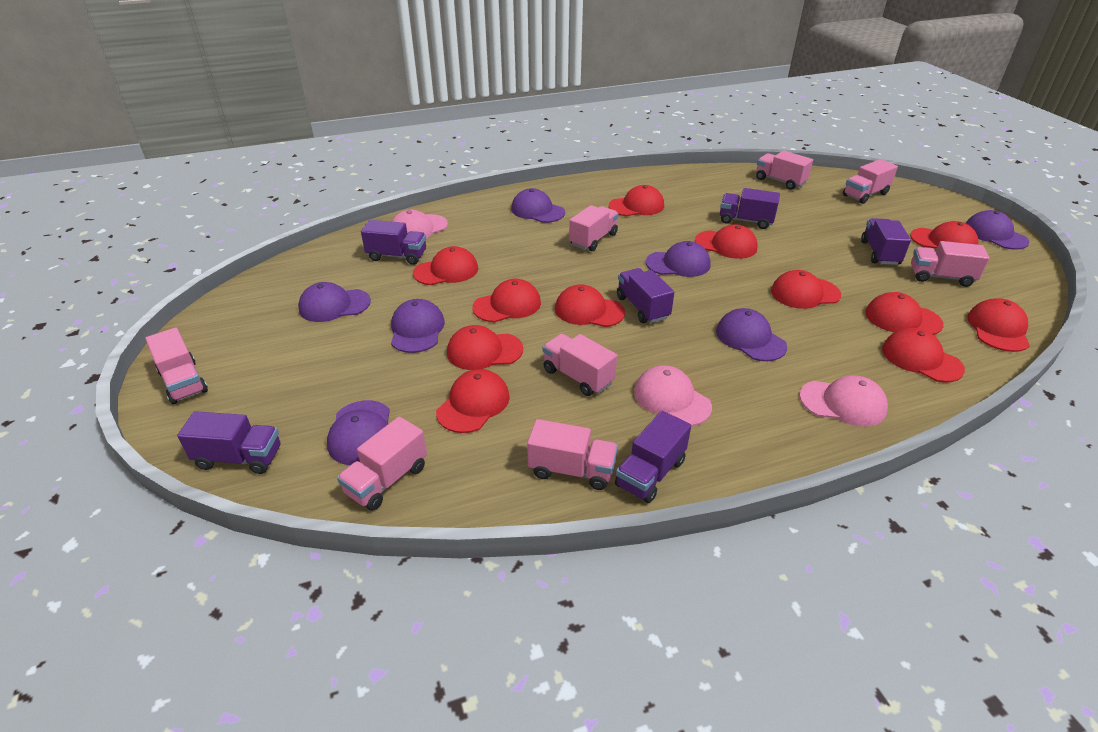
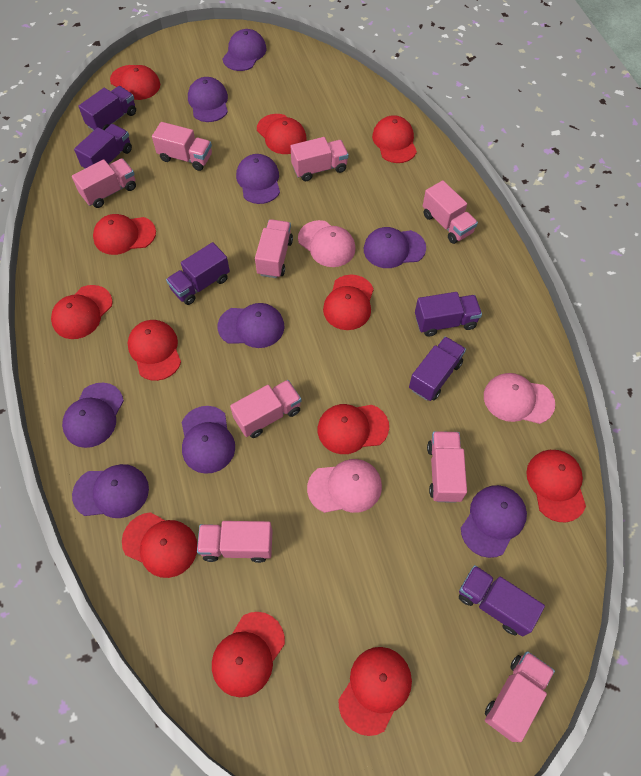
pink truck: [145,327,208,404] [337,416,427,511] [527,419,618,490] [543,334,617,396] [569,205,619,251] [756,151,813,190] [843,159,898,204] [911,241,990,287] = 8 -> [72,158,136,208] [152,122,212,171] [197,521,273,563] [230,380,301,438] [255,219,293,278] [291,137,349,181] [423,180,478,244] [427,431,467,503] [485,651,555,742] = 9
purple cap: [298,282,371,322] [327,400,390,465] [391,299,445,353] [511,188,565,223] [646,241,711,277] [716,308,787,361] [966,210,1029,250] = 7 -> [62,383,124,448] [72,464,149,518] [182,406,235,474] [188,77,228,122] [217,303,285,348] [222,29,266,71] [236,154,280,204] [364,227,426,268] [461,485,527,558] = 9

